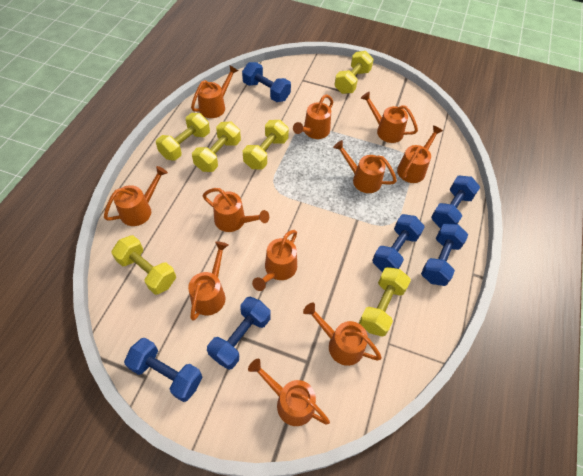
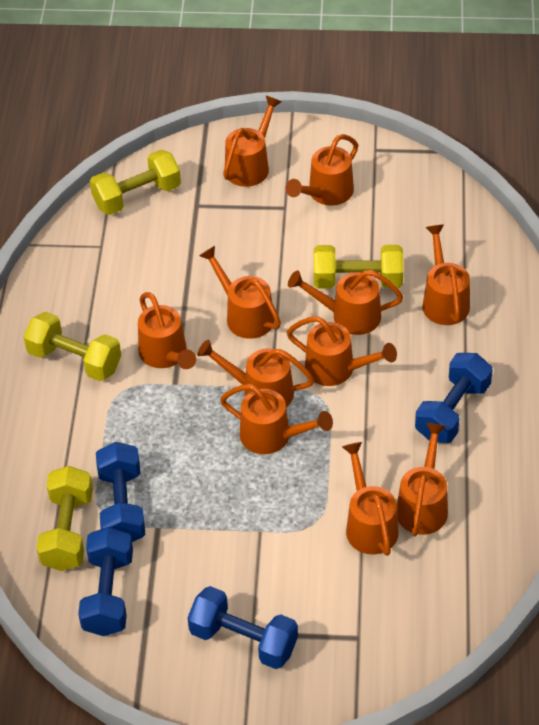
blue dumbbell: [124,338,202,402] [207,297,270,370] [242,62,291,102] [372,214,425,272] [421,223,468,286] [431,176,480,228] = 6 -> [78,527,133,636] [96,442,145,542] [188,586,298,669] [415,353,493,443] = 4
yellow dumbbell: [111,235,176,295] [156,113,210,161] [192,122,241,172] [243,120,289,170] [335,51,374,94] [359,267,411,337] = 6 -> [23,312,121,381] [36,466,93,571] [90,150,181,215] [314,245,403,288] = 4

